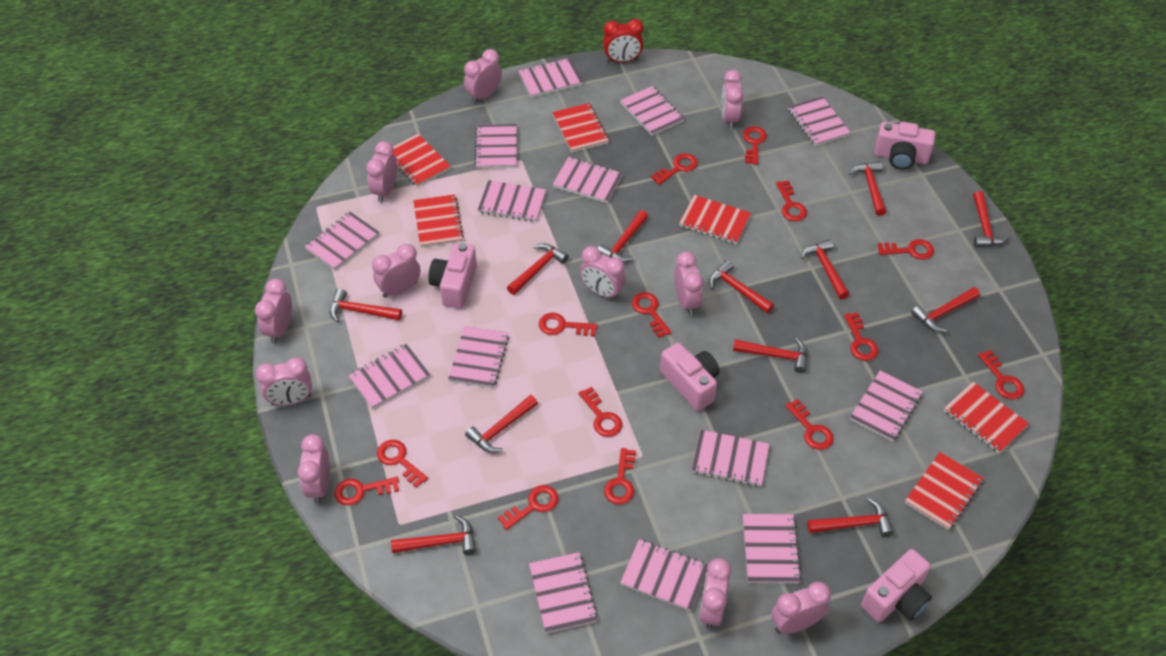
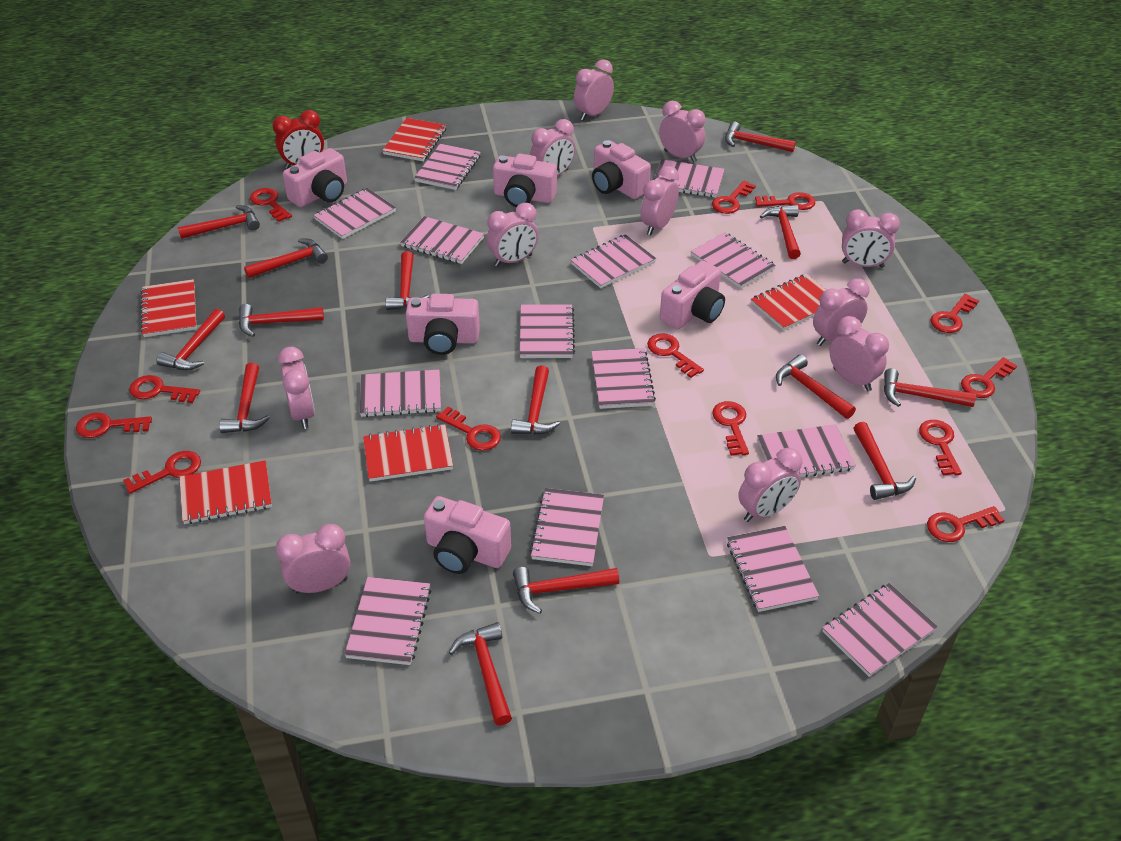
pink camera: [428,243,477,308] [660,343,720,411] [861,549,932,622] [874,122,935,170] = 4 -> [283,148,347,207] [406,294,480,355] [424,496,511,574] [493,153,557,207] [592,140,651,199] [660,261,725,329] = 6
red hammer: [330,288,402,322] [391,515,476,555] [465,395,538,453] [507,243,569,295] [598,210,648,262] [709,260,774,313] [733,338,808,373] [801,239,849,300] [807,498,894,537] [849,161,886,216] [911,287,980,332] [973,191,1010,247] = 12 -> [156,309,225,370] [178,205,260,239] [219,363,270,433] [239,304,324,337] [244,239,328,278] [386,251,429,310] [449,622,512,726] [511,365,560,435] [513,567,619,614] [725,122,796,152] [760,205,801,259] [776,354,856,419] [854,422,916,500] [884,368,976,407] = 14
red key: [334,477,399,505] [377,440,428,488] [498,485,559,530] [539,313,598,336] [579,387,623,437] [604,448,636,504] [632,292,672,338] [651,153,698,185] [743,126,767,165] [776,180,807,221] [786,399,834,450] [844,312,878,361] [878,239,934,260] [978,350,1024,399] = 14 -> [76,412,152,438] [123,451,201,494] [129,375,200,403] [250,188,292,222] [436,407,501,451] [647,333,704,378] [712,181,756,214] [712,401,749,456] [755,192,815,210] [919,420,962,475] [927,506,1004,542] [930,294,979,333] [961,357,1017,398] = 13
red notebook: [392,134,451,187] [413,194,464,248] [552,103,609,152] [679,195,751,244] [905,452,984,530] [944,382,1029,453] = 6 -> [140,279,196,337] [179,460,272,524] [363,424,453,482] [382,118,446,161] [751,274,826,331] = 5

